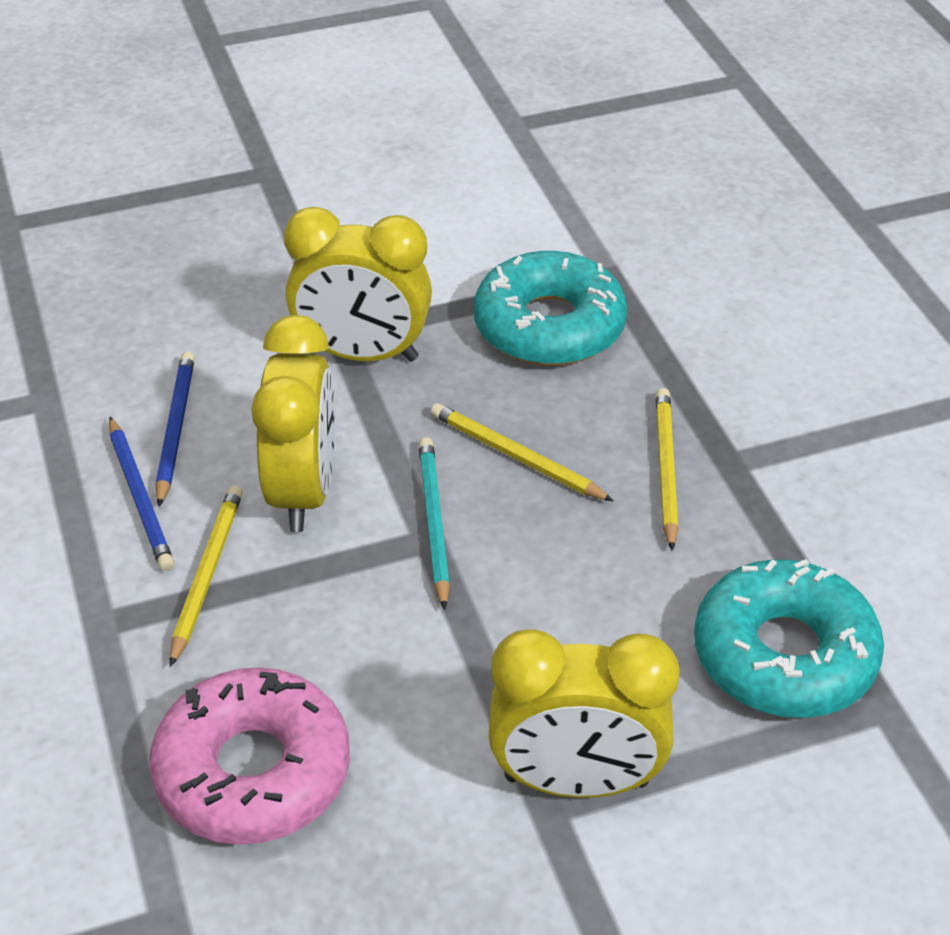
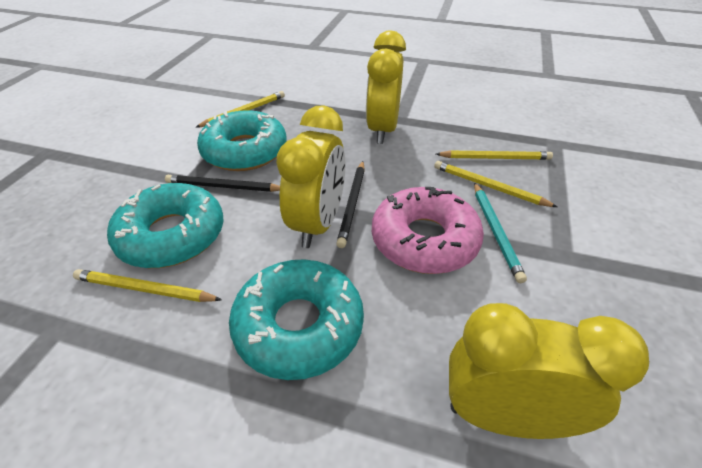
black pencil: none = 0 -> [165,175,280,192] [336,161,365,248] = 2
blue pencil: [109,417,174,571] [156,352,195,507] = 2 -> none = 0
turquoise donut: [474,251,627,366] [694,559,884,718] = 2 -> [107,183,224,268] [197,110,287,171] [229,259,364,380] = 3
yellow pencil: [170,485,243,667] [430,403,614,502] [656,388,679,551] = 3 -> [73,269,222,302] [195,91,285,128] [434,161,557,207] [436,150,553,160] = 4

